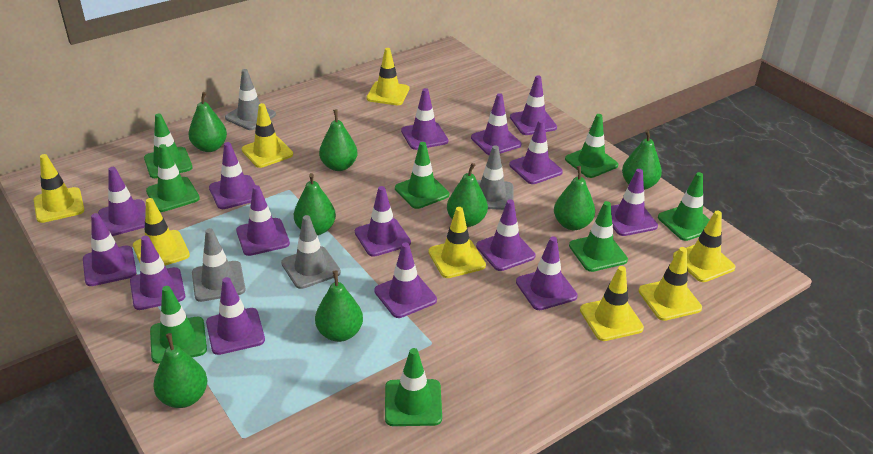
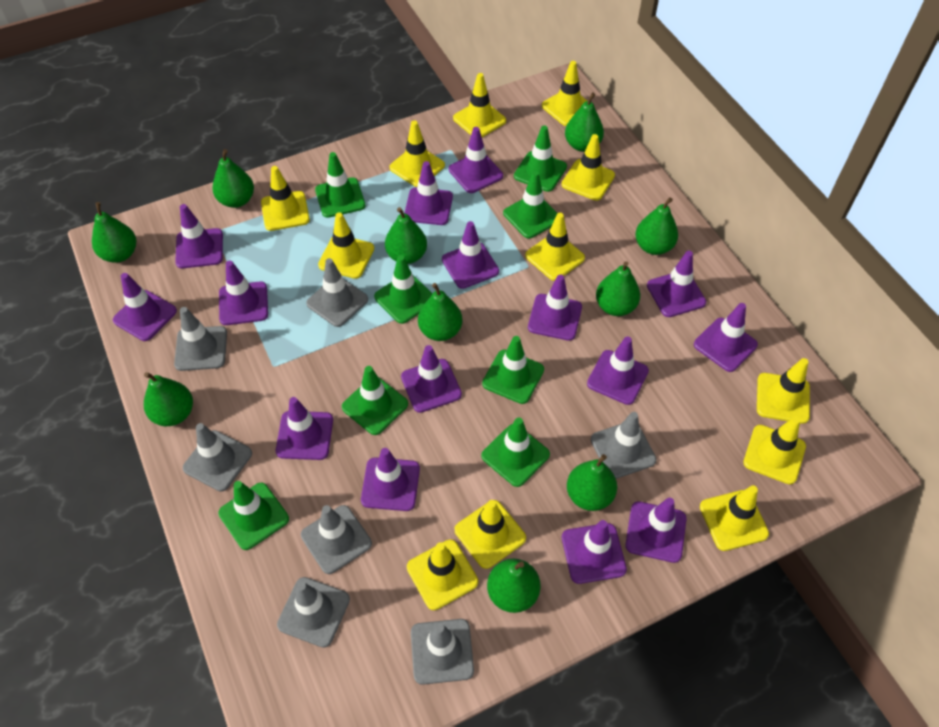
green pear: [153,333,207,408] [188,92,227,152] [294,173,336,235] [315,270,363,342] [319,109,357,171] [447,163,488,227] [554,166,595,230] [622,129,662,190] = 8 -> [92,202,136,262] [144,372,193,426] [212,149,254,208] [385,207,427,264] [418,283,463,341] [487,559,541,613] [565,92,604,152] [567,454,617,511] [596,261,640,316] [635,197,678,255] = 10
grey traffic cone: [192,228,245,302] [225,69,276,130] [281,215,341,289] [477,145,513,210] = 4 -> [174,307,227,371] [183,423,252,492] [277,577,350,648] [301,505,372,574] [306,258,368,327] [411,619,474,685] [591,412,656,479] = 7
yellow traffic cone: [34,154,84,223] [133,198,190,266] [242,103,293,168] [366,48,409,105] [428,207,486,278] [580,266,644,341] [639,247,702,321] [673,211,736,282] = 8 -> [261,166,310,231] [318,212,374,279] [389,120,445,187] [407,539,478,610] [453,73,506,137] [455,500,526,569] [525,213,585,281] [542,61,587,126] [561,134,615,200] [700,485,769,551] [743,417,806,484] [757,358,810,424] = 12

